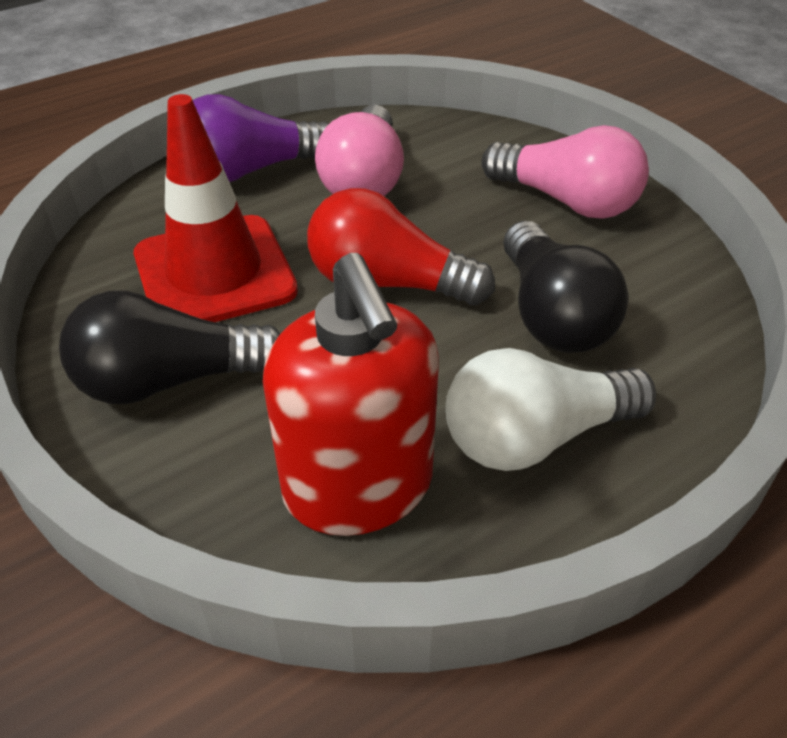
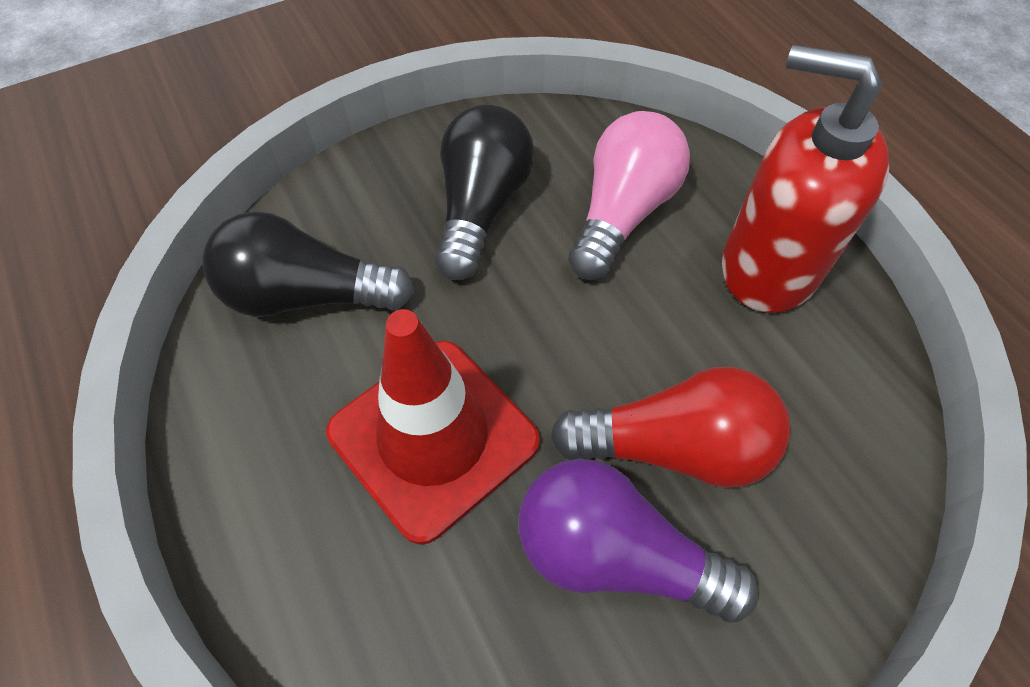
pink light bulb: [315,105,404,196] [481,125,649,219] = 2 -> [568,111,690,280] = 1
white light bulb: [446,348,656,471] = 1 -> none = 0

